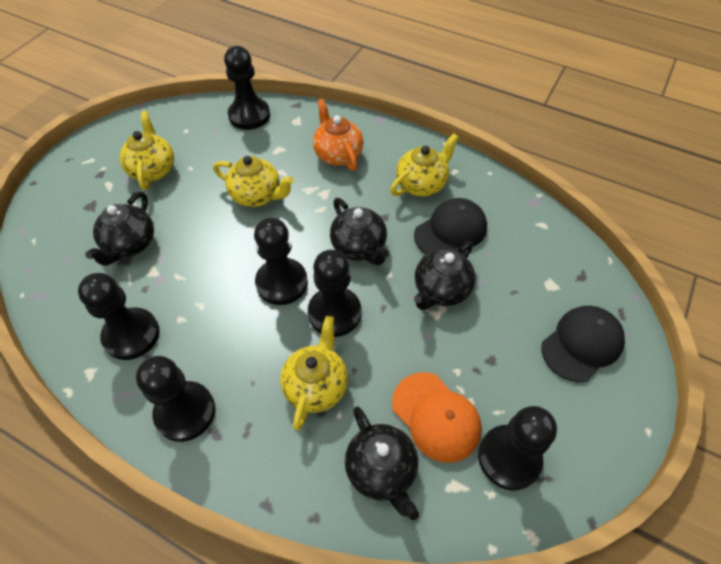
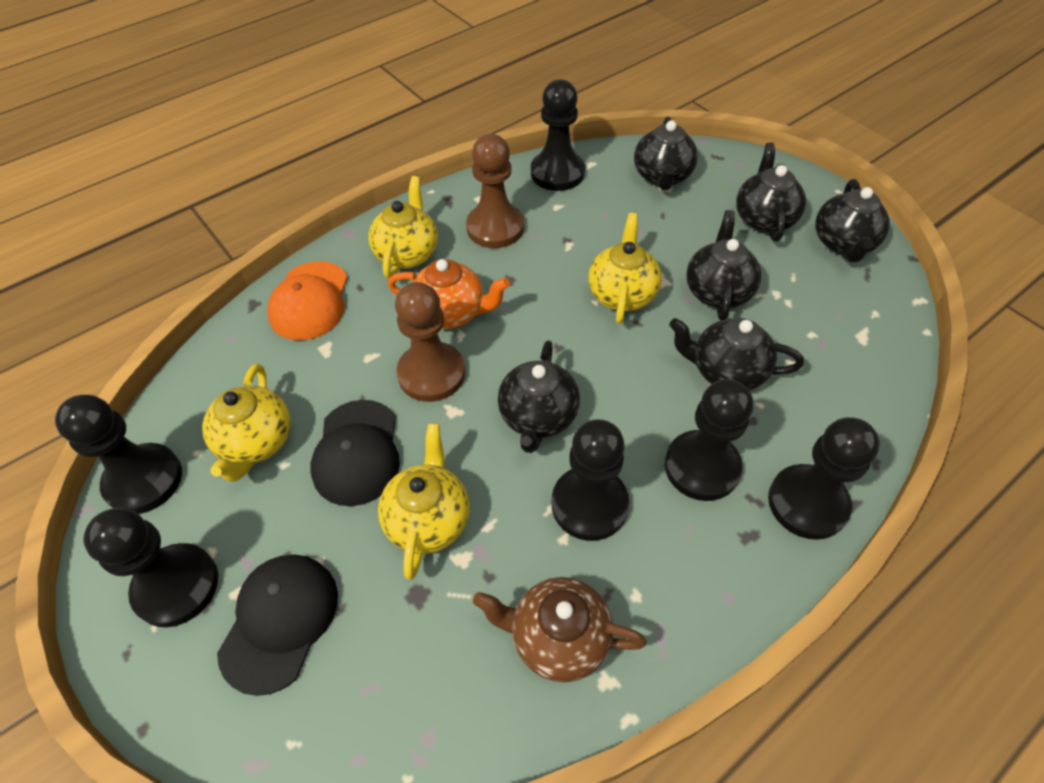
black teapot: [85,192,154,266] [330,198,389,265] [345,406,419,520] [414,241,475,310] = 4 -> [498,340,580,453] [634,116,698,190] [669,318,804,391] [686,210,762,320] [736,143,806,241] [815,179,890,262] = 6
brown pawn: none = 0 -> [395,282,465,402] [466,134,524,248] = 2
brown teapot: none = 0 -> [473,577,647,682] = 1

